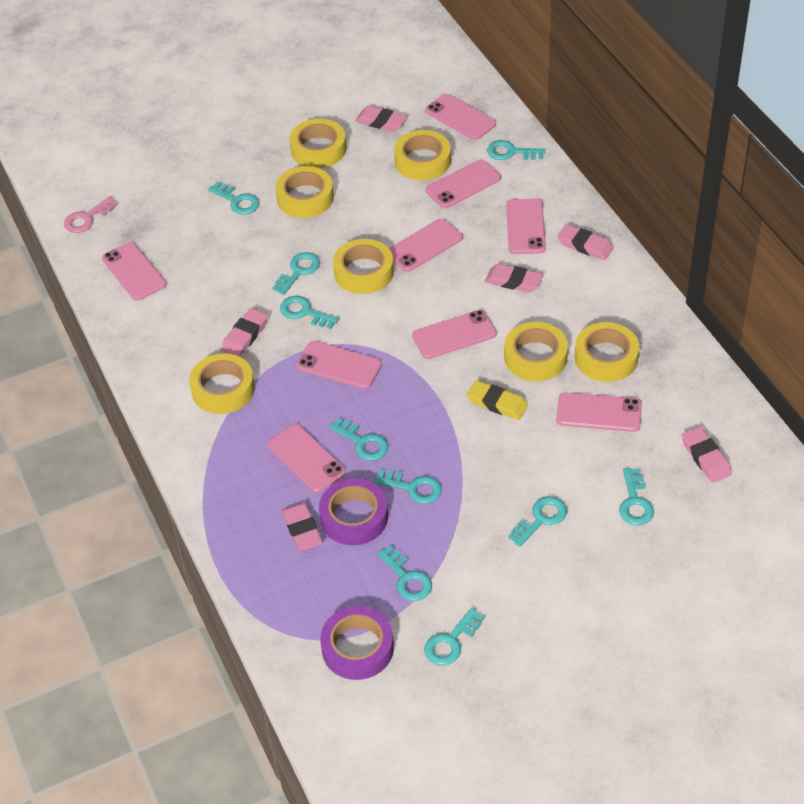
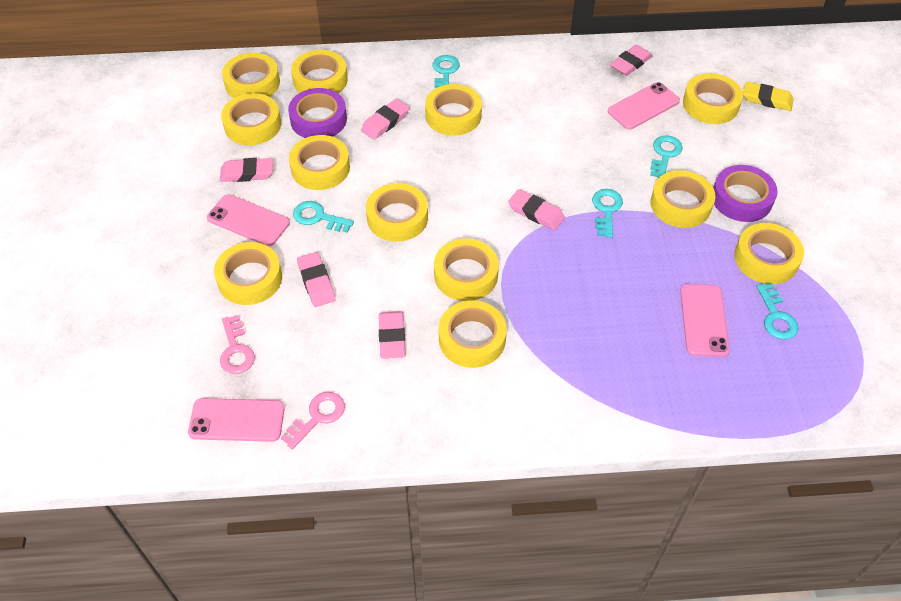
pink key: [64,196,118,233] = 1 -> [220,315,255,374] [281,392,345,450] = 2
pink phone: [102,242,166,301] [267,424,346,493] [296,341,382,389] [389,218,463,272] [412,310,497,359] [425,94,496,140] [425,159,501,209] [506,199,546,254] [556,392,642,432] = 9 -> [188,398,285,442] [207,194,290,246] [608,82,680,130] [680,284,730,357] = 4
turquoise key: [208,182,260,215] [272,252,320,295] [280,296,339,329] [329,417,388,461] [374,469,442,504] [377,545,432,601] [424,608,484,666] [487,140,545,160] [508,496,567,547] [619,468,654,525] = 10 -> [293,201,354,232] [433,55,460,88] [592,189,623,238] [650,135,683,178] [756,283,798,340] = 5
yellow tape: [189,353,255,414] [275,166,334,218] [289,119,346,168] [333,239,394,294] [394,130,451,180] [504,322,568,381] [575,322,639,382] = 7 -> [214,242,282,305] [221,93,281,145] [222,53,280,98] [289,135,350,190] [291,50,348,93] [366,183,428,242] [425,84,482,136] [434,238,499,301] [439,300,507,368] [651,170,716,228] [683,73,743,124] [734,223,804,284] = 12

